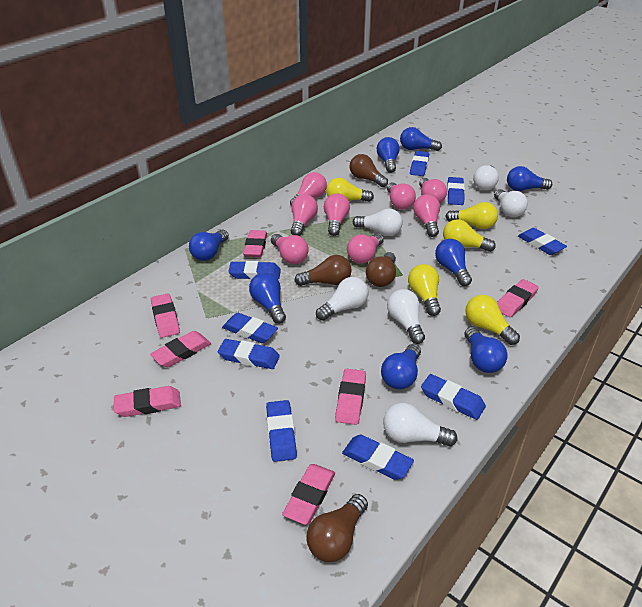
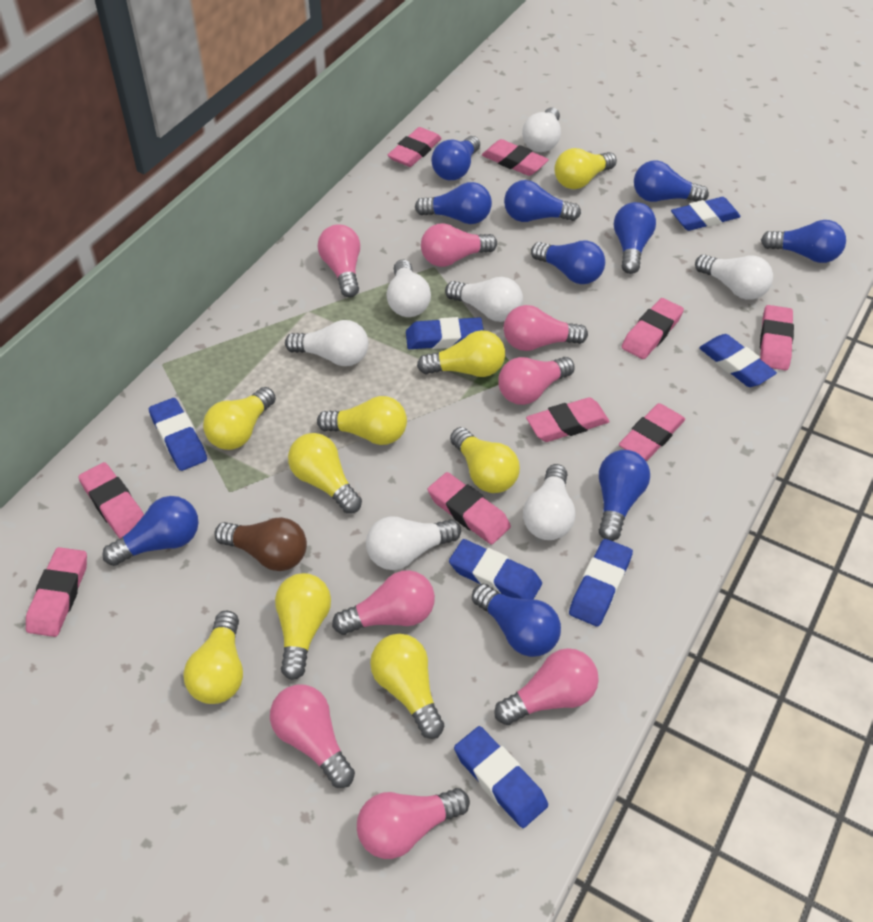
blue eraser: [218,339,280,369] [222,313,278,343] [228,261,281,280] [266,400,297,462] [342,435,414,480] [410,151,429,176] [421,374,486,420] [447,177,465,205] [518,228,567,255] = 9 -> [149,398,207,471] [406,317,483,349] [449,539,542,600] [454,726,548,828] [569,539,633,627] [671,197,741,231] [699,334,777,387] = 7
blue light bulb: [189,230,229,261] [249,273,286,324] [377,137,400,173] [381,344,421,390] [400,127,442,151] [435,239,472,286] [464,327,507,373] [507,166,552,191] = 8 -> [102,496,199,566] [415,182,492,224] [431,136,480,180] [472,584,561,657] [504,180,581,222] [531,241,605,284] [599,450,650,541] [614,202,656,274] [634,160,709,202] [761,220,846,263] = 10
brown light bulb: [294,255,352,286] [307,494,368,562] [350,154,388,187] [366,252,396,287] = 4 -> [214,517,307,571] = 1
pink eraser: [114,386,181,417] [150,331,211,367] [151,293,180,338] [243,230,267,257] [282,464,335,525] [335,369,366,425] [497,279,539,317] = 7 -> [26,547,87,637] [78,462,144,539] [387,127,442,167] [428,472,511,545] [482,139,549,176] [526,397,610,442] [619,403,685,461] [622,298,684,359] [760,305,794,370] = 9
white light bulb: [316,277,368,321] [353,209,403,236] [383,403,457,446] [387,289,425,344] [473,165,499,190] [494,189,528,217] = 6 -> [285,320,368,366] [366,516,461,570] [386,259,431,317] [445,277,523,322] [522,108,561,152] [523,464,576,540] [695,254,773,300] = 7
yellow light bulb: [326,178,374,202] [408,264,441,316] [443,219,496,252] [445,202,498,229] [465,295,520,345] = 5 -> [184,611,243,704] [203,387,276,450] [275,573,331,680] [288,433,362,514] [317,396,407,445] [370,634,445,739] [417,330,505,377] [450,427,520,493] [555,148,617,189] = 9

